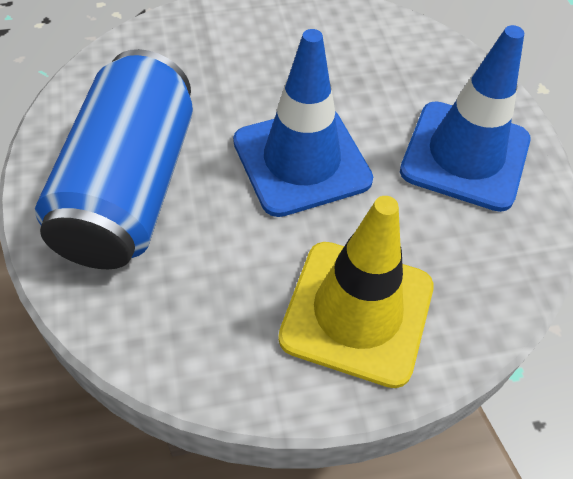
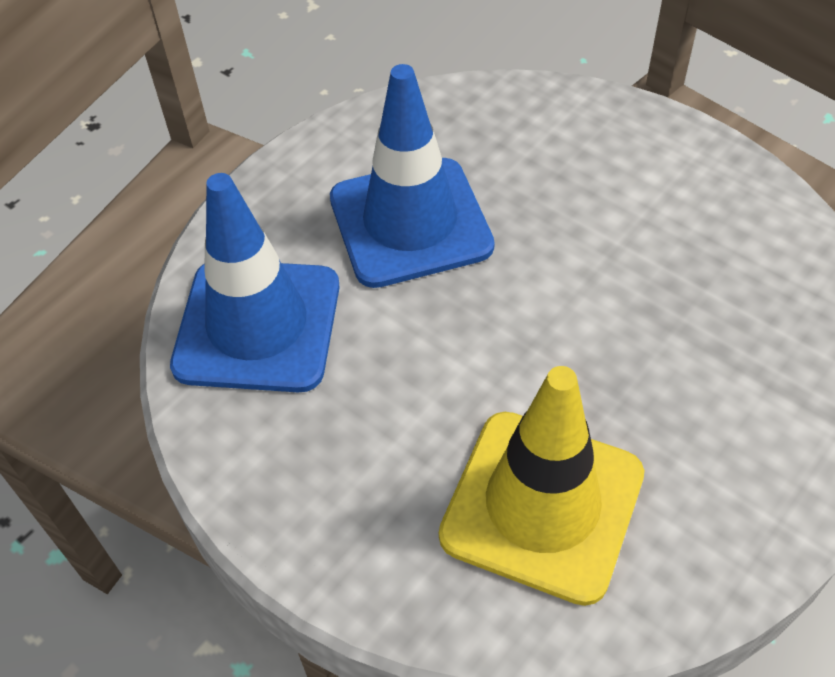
blue can: [35,49,193,269] = 1 -> none = 0

